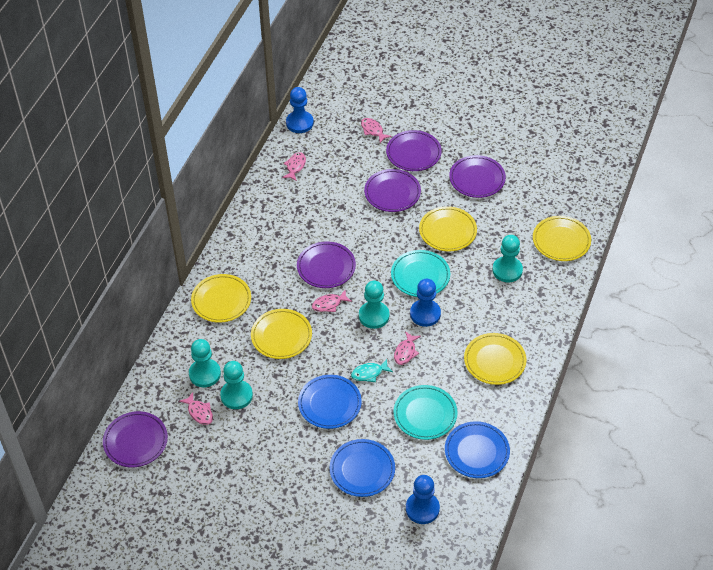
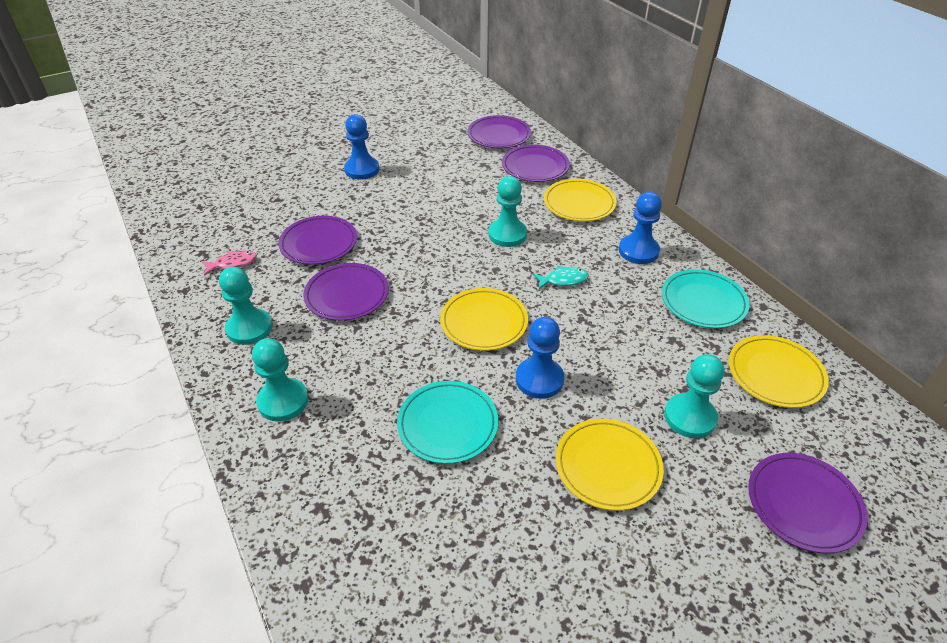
blue plate: [298,375,362,429] [329,439,395,497] [445,421,510,478] = 3 -> none = 0
pink fish: [179,392,213,425] [282,152,306,181] [312,290,352,312] [361,118,392,143] [394,331,421,365] = 5 -> [202,250,257,276] = 1
yellow plate: [191,274,251,323] [251,309,312,359] [419,206,477,251] [464,333,526,385] [533,216,591,261] = 5 -> [440,288,528,351] [544,179,617,222] [556,419,664,511] [729,335,829,408] = 4

